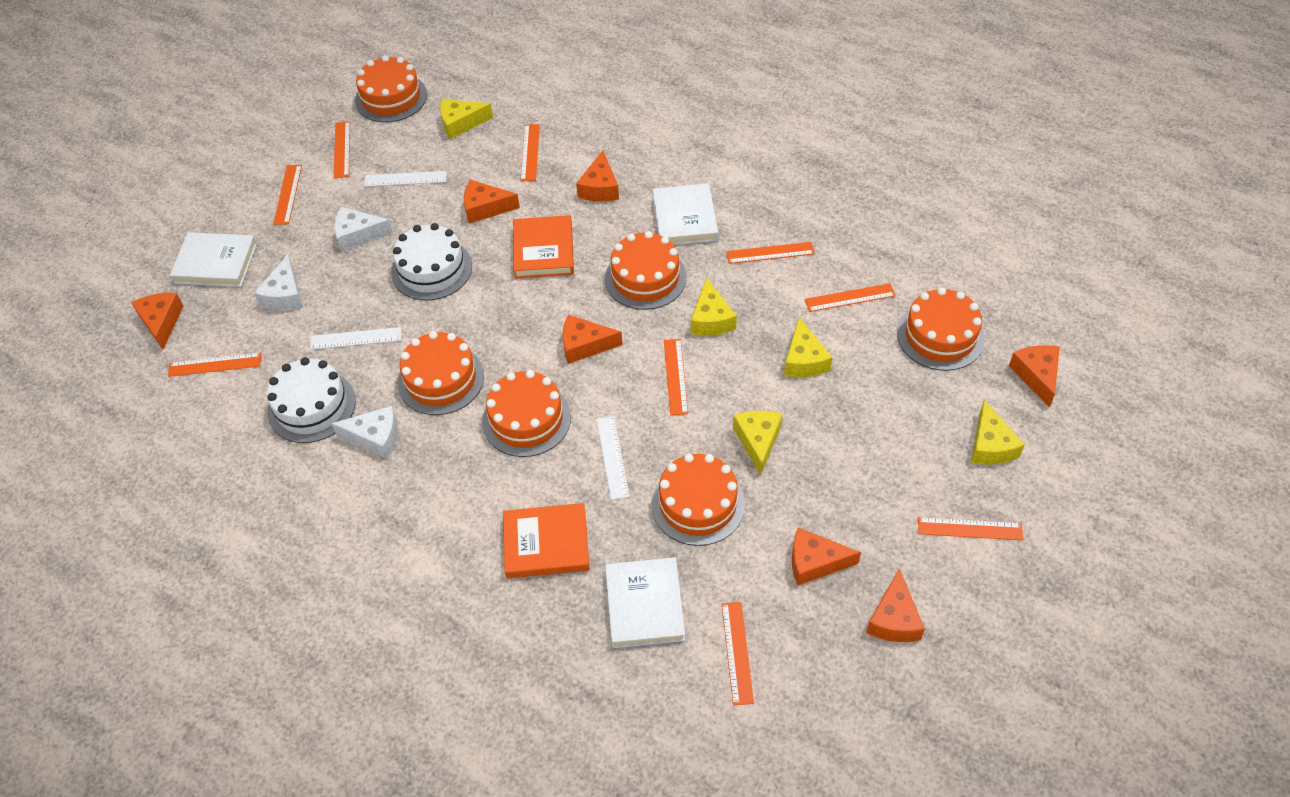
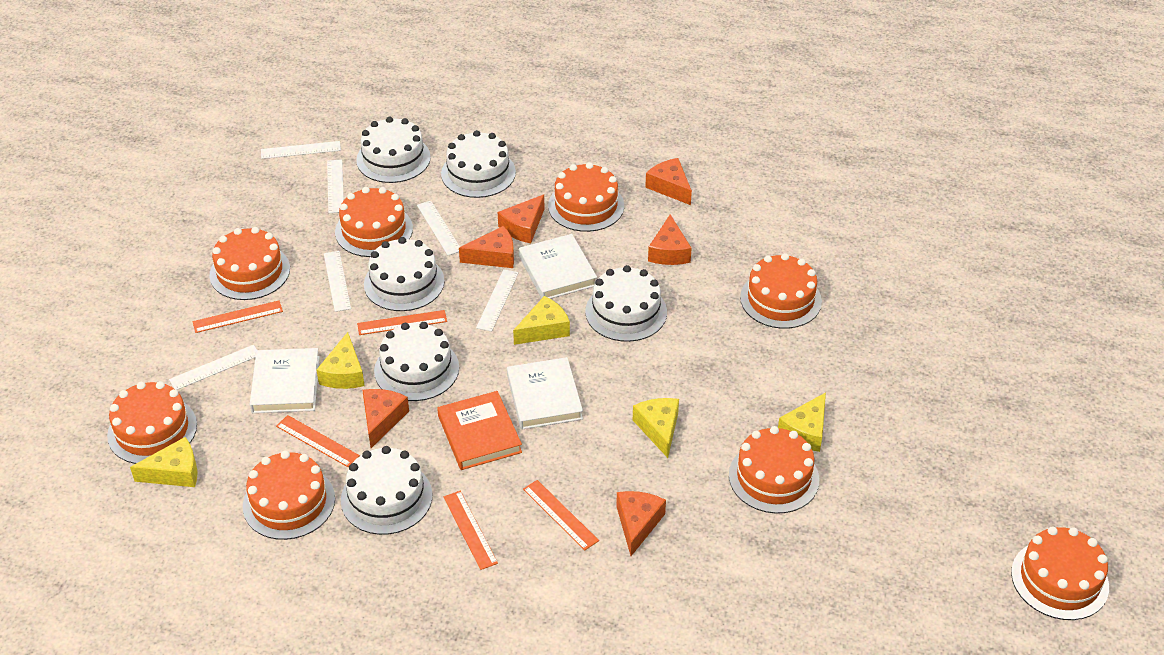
orange book: [503,503,590,578] [513,215,574,279] = 2 -> [437,391,522,470] = 1
orange cake: [355,55,427,123] [398,331,484,415] [482,370,571,457] [605,231,687,310] [651,454,745,546] [897,287,985,371] = 6 -> [107,381,197,464] [209,227,290,300] [243,451,335,540] [335,187,413,257] [548,162,624,232] [729,426,819,514] [740,253,822,329] [1011,526,1109,620] = 8
orange cheese: [131,293,184,350] [464,180,520,224] [562,315,623,364] [576,150,619,202] [792,528,861,585] [866,569,925,642] [1009,345,1060,408] = 7 -> [362,389,409,448] [459,226,514,268] [498,195,545,243] [616,491,666,556] [645,158,692,205] [648,214,692,265] = 6
orange ruler: [168,352,261,377] [273,165,302,225] [334,121,350,178] [520,124,540,181] [664,339,688,415] [722,602,754,705] [726,242,815,264] [805,283,896,312] [918,517,1023,540] = 9 -> [193,300,283,333] [276,415,360,467] [357,310,447,335] [444,491,498,570] [523,480,599,550] = 5
white cake: [267,357,356,443] [391,223,472,301] = 2 -> [341,446,432,535] [356,117,431,183] [364,237,444,311] [374,322,459,401] [441,130,516,198] [585,265,667,342] = 6
white cheese: [254,255,303,310] [331,406,398,458] [334,207,393,252] = 3 -> none = 0
white ruler: [310,327,401,350] [364,171,447,187] [596,416,630,500] = 3 -> [169,345,257,390] [261,141,341,159] [324,251,351,312] [327,159,344,213] [417,201,460,255] [476,269,519,332] = 6

